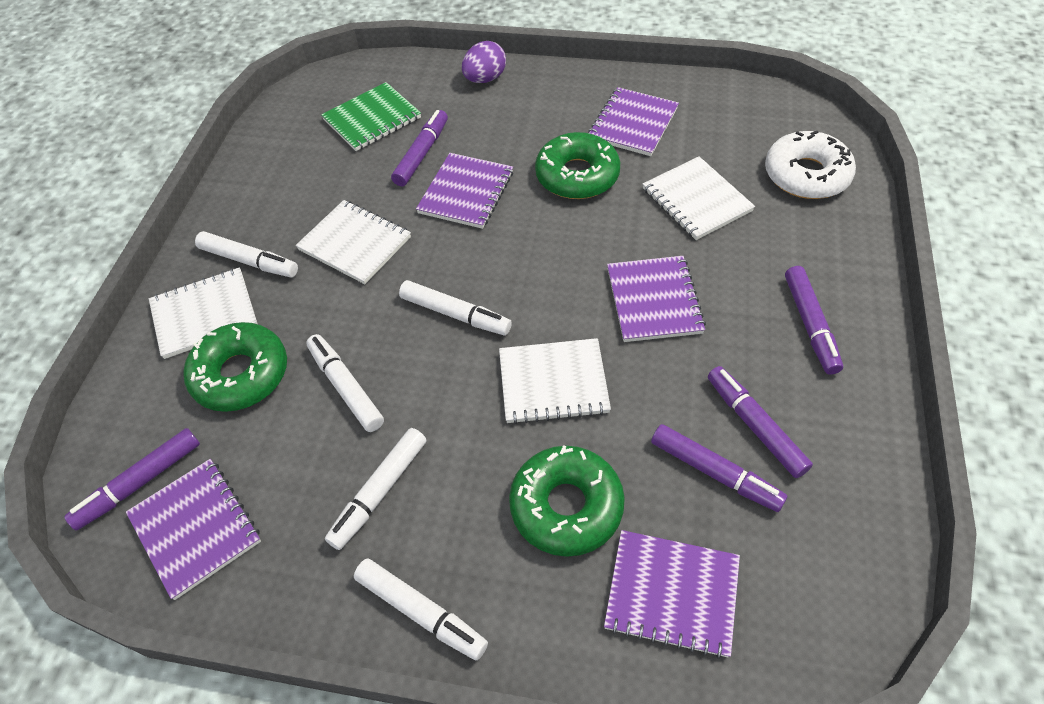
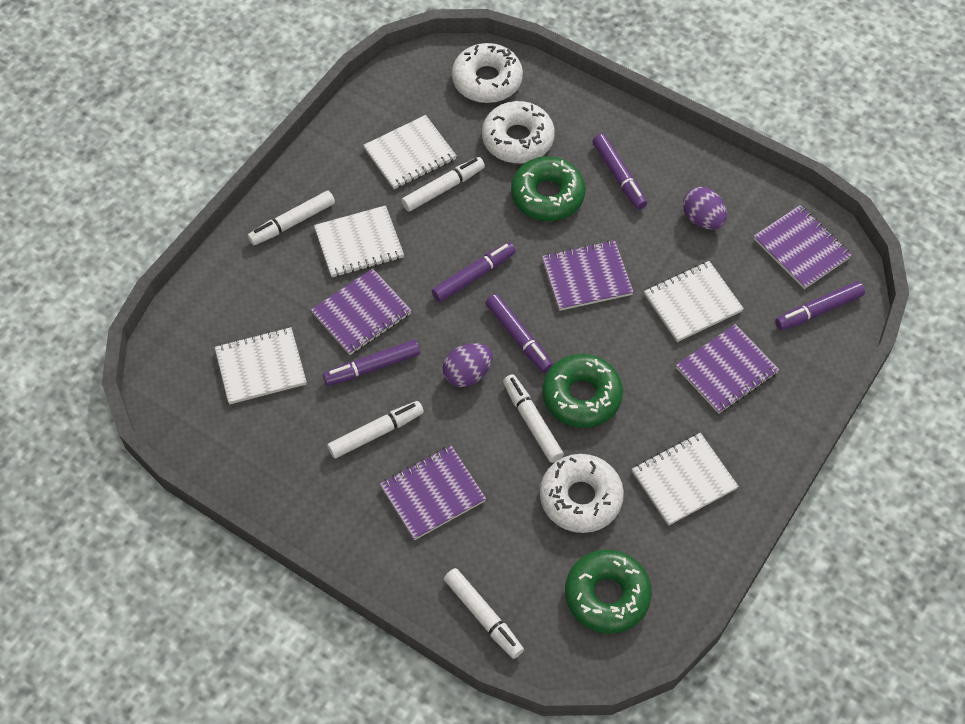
green notebook: [321,82,421,151] = 1 -> none = 0
purple egg: [462,41,506,83] = 1 -> [443,343,493,387] [683,187,727,229] = 2
white donut: [765,131,856,199] = 1 -> [452,43,523,103] [482,101,555,163] [540,454,624,533] = 3
white notebook: [149,267,258,359] [296,200,411,284] [499,338,611,424] [643,156,755,240] = 4 -> [215,327,307,404] [314,205,404,277] [363,115,457,189] [632,433,739,526] [644,261,744,342] = 5

